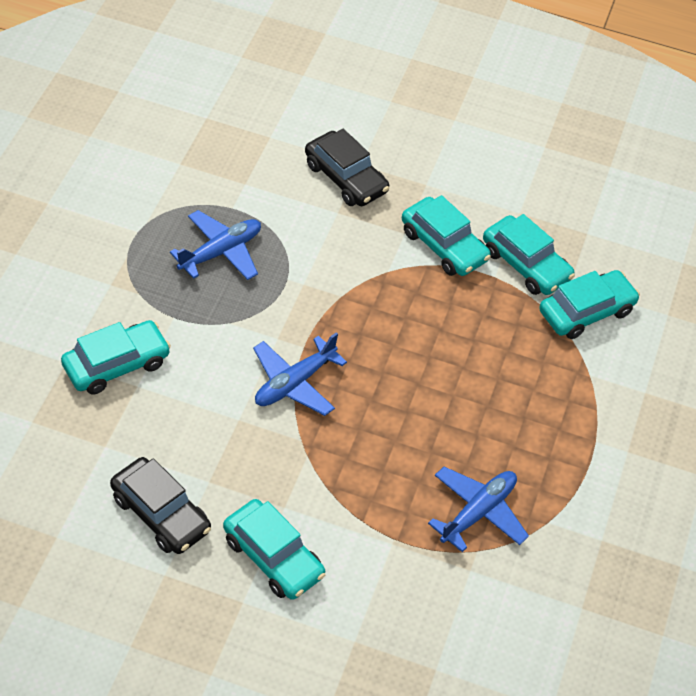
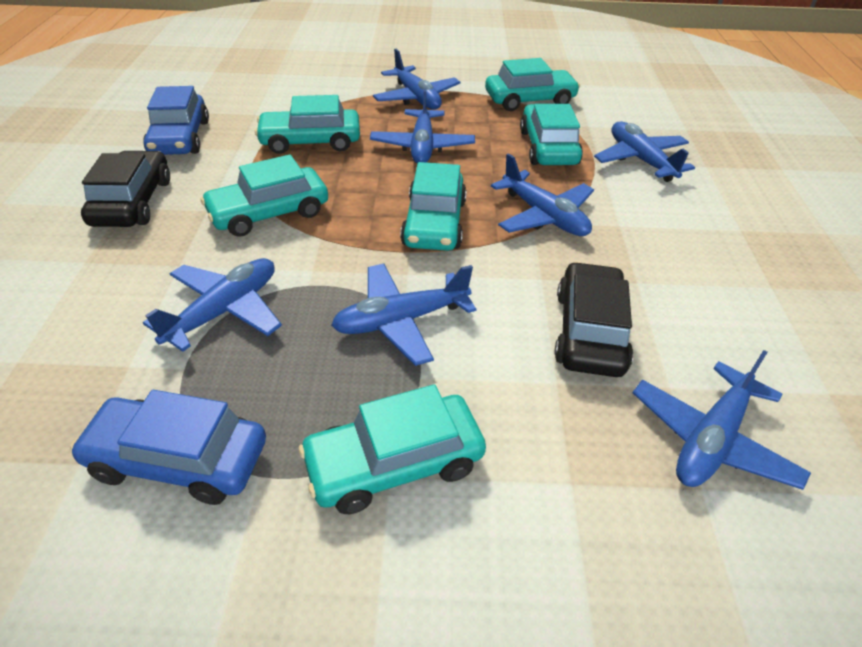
blue car: none = 0 -> [70,390,266,505] [143,86,209,155] = 2
blue plane: [170,210,261,280] [253,332,347,416] [428,467,529,552] = 3 -> [143,258,282,352] [331,263,477,366] [370,88,475,163] [373,49,461,109] [491,153,594,236] [594,122,695,182] [633,350,811,490] = 7
turquoise car: [61,320,171,395] [223,499,325,600] [402,195,491,276] [483,214,575,295] [539,270,640,339] = 5 -> [201,155,328,237] [255,95,360,154] [299,384,486,514] [400,162,467,251] [485,58,580,111] [520,104,583,165] = 6

